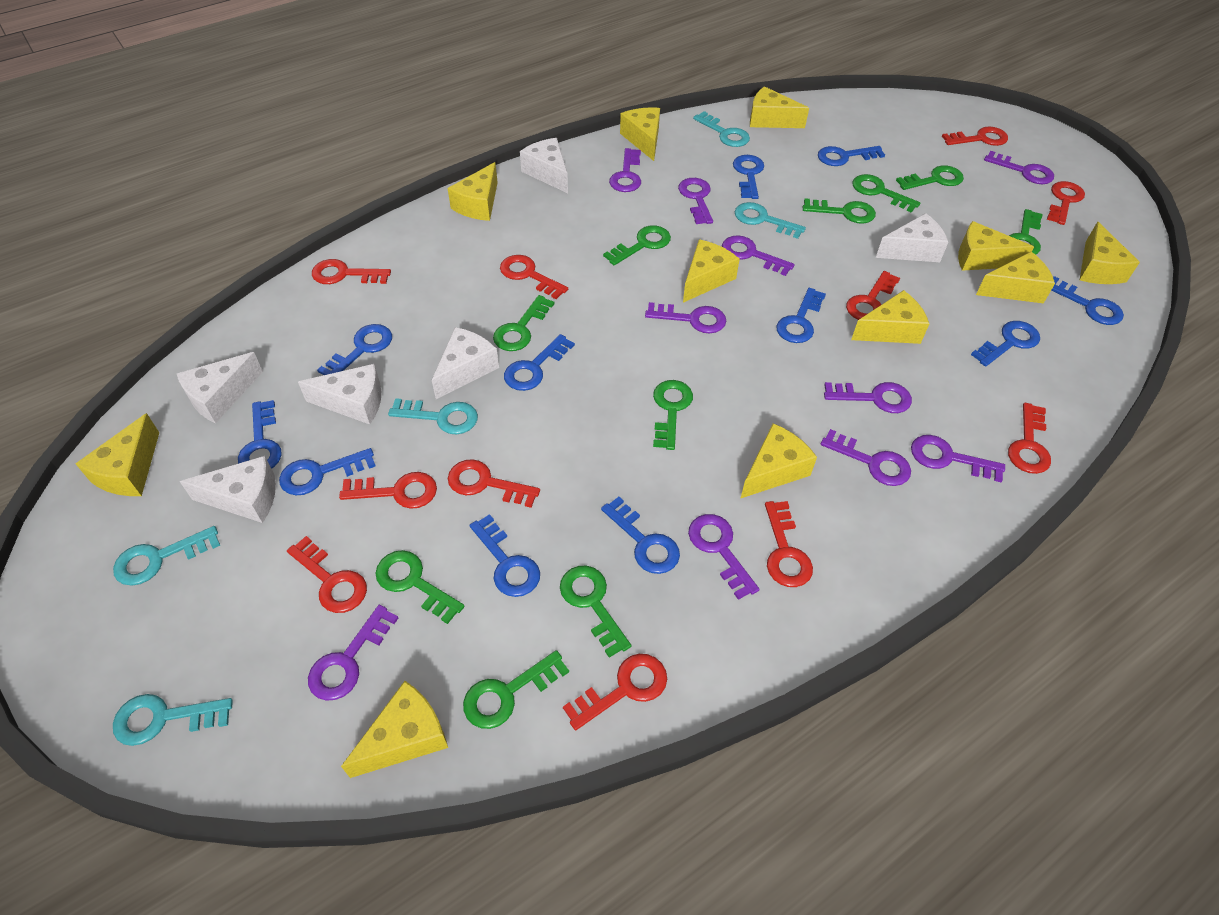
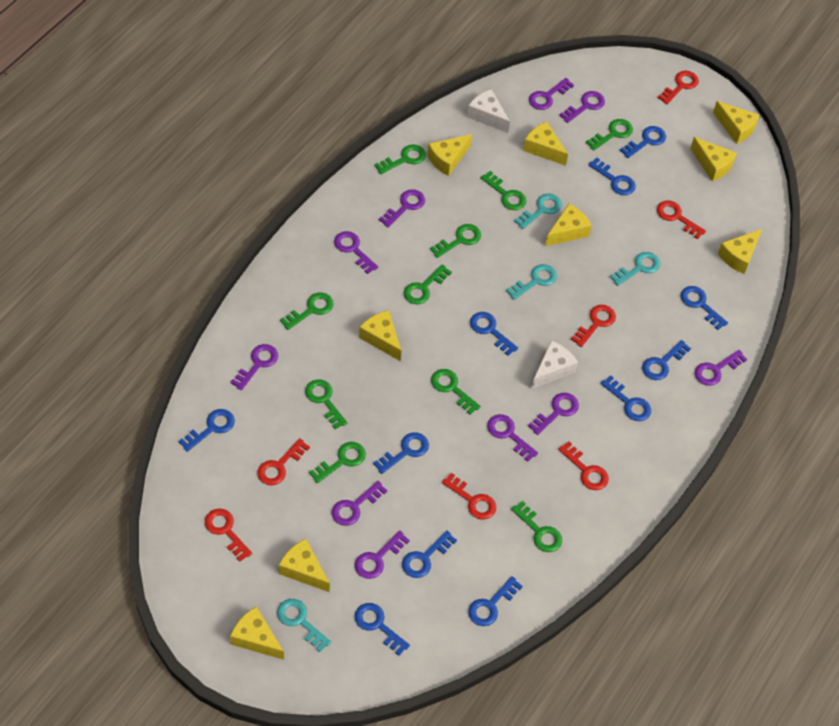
red key: [287,536,367,613] [312,259,391,284] [339,472,437,509] [448,459,540,508] [500,255,568,299] [563,654,667,730] [765,501,813,587] [846,271,900,320] [942,127,1008,146] [1008,403,1051,474] [1047,181,1085,225] = 11 -> [205,508,252,562] [257,438,310,485] [442,473,496,520] [558,441,609,490] [571,305,616,347] [657,201,706,239] [658,71,699,104] = 7
turquoise key: [113,526,220,586] [113,694,233,746] [388,398,478,435] [693,111,750,147] [735,202,806,239] = 5 -> [277,599,331,652] [506,264,557,300] [514,193,562,229] [610,252,660,286] = 4
white cheese: [177,352,263,423] [180,456,276,523] [298,364,381,425] [432,327,499,399] [520,138,568,193] [876,213,948,262] = 6 -> [467,89,510,133] [532,340,578,389] = 2
yellow cheese: [75,413,160,496] [341,681,448,778] [448,162,498,221] [620,107,660,161] [683,239,740,303] [740,423,817,499] [750,86,809,128] [851,290,929,344] [958,221,1034,271] [976,252,1055,304] [1080,222,1140,284] = 11 -> [230,606,284,660] [279,539,330,592] [359,310,401,361] [427,134,472,176] [523,122,568,166] [545,204,592,246] [690,137,737,182] [713,101,760,144] [718,229,762,274] = 9

